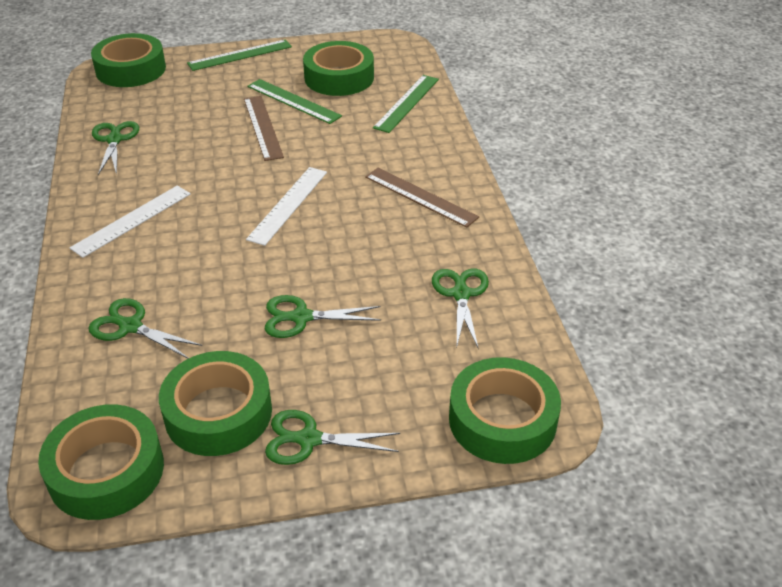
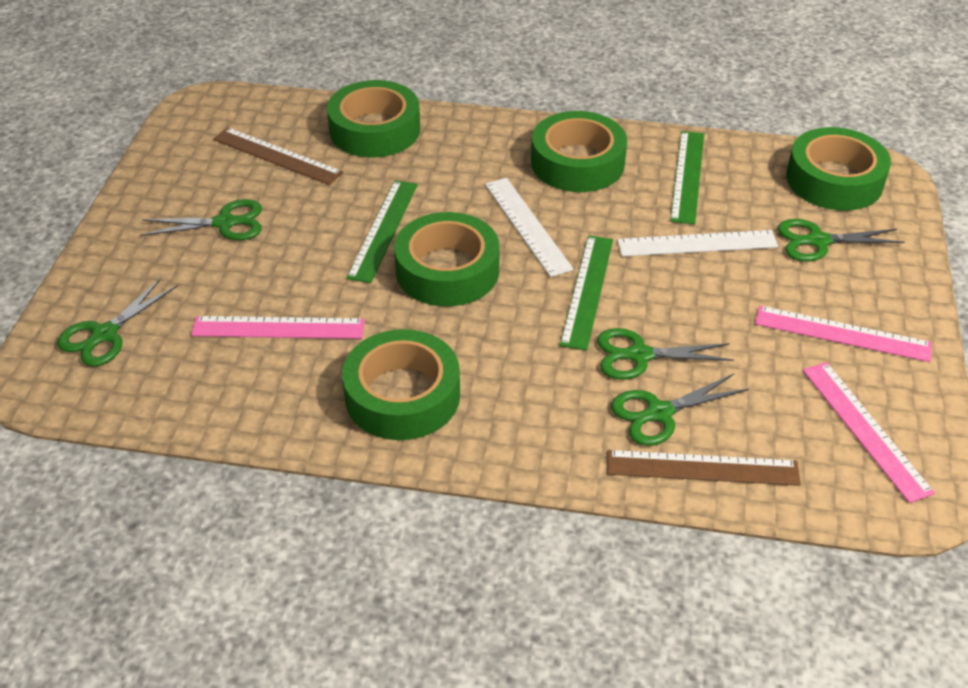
pink ruler: none = 0 -> [191,316,365,339] [755,306,932,362] [803,362,935,503] = 3

